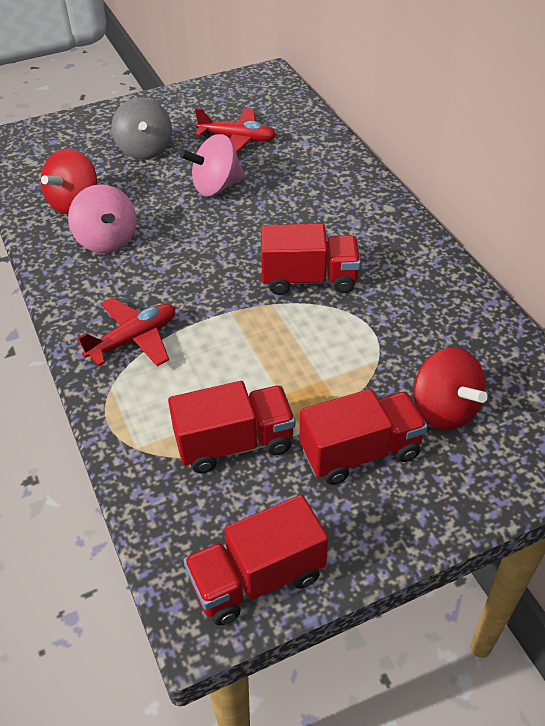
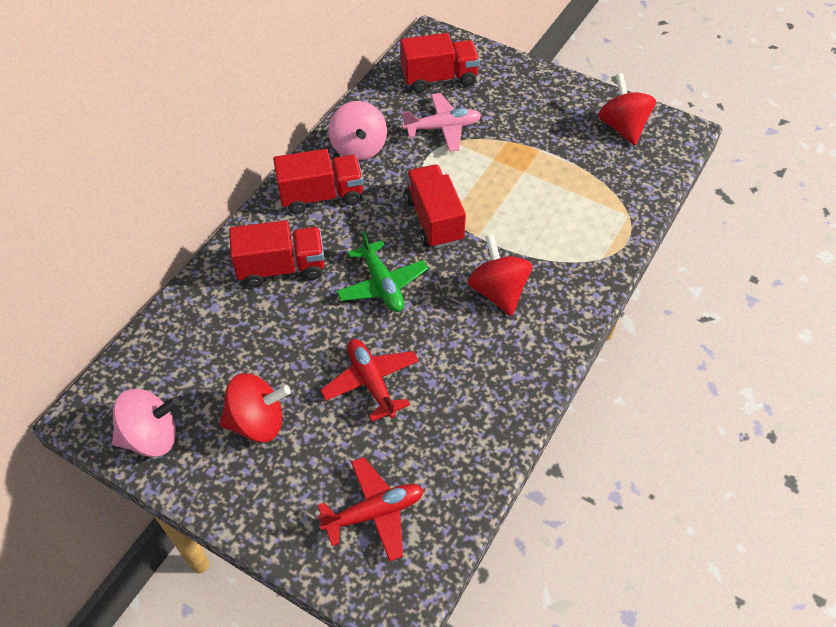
green plane: none = 0 -> [336,231,428,312] = 1
grey spinning top: [111,98,172,160] = 1 -> none = 0
pink plane: none = 0 -> [402,93,481,152] = 1
red spinning top: [41,148,97,214] [414,347,488,430] = 2 -> [220,373,291,442] [468,234,532,316] [598,73,656,145] = 3

